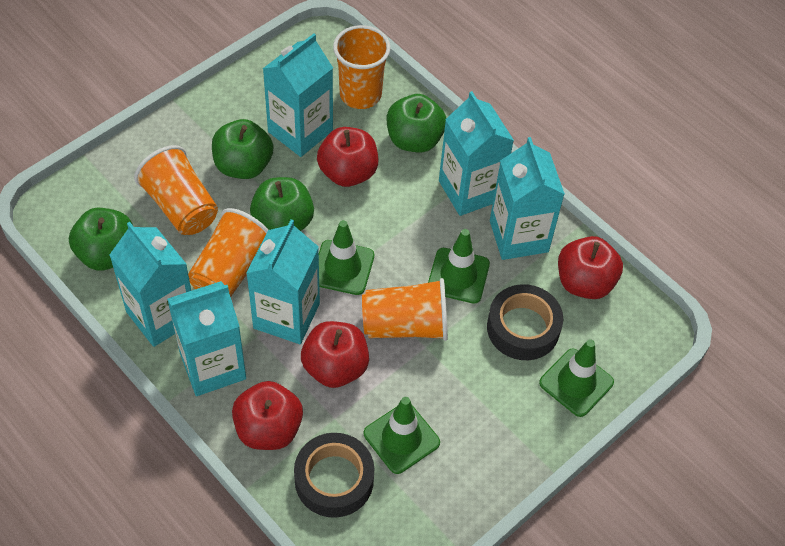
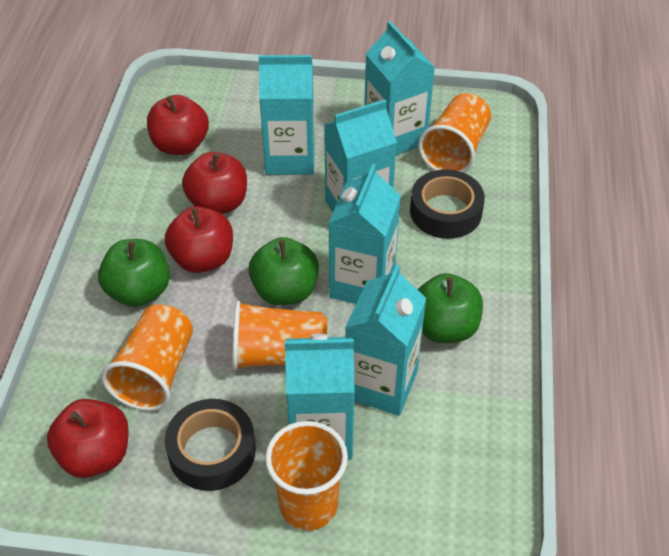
green apple: [69,208,133,270] [212,119,273,179] [250,177,314,231] [387,94,446,153] = 4 -> [98,239,170,307] [248,237,319,305] [418,273,483,343] = 3
green traffic cone: [319,220,374,295] [364,397,440,474] [428,229,490,303] [539,339,614,417] = 4 -> none = 0

